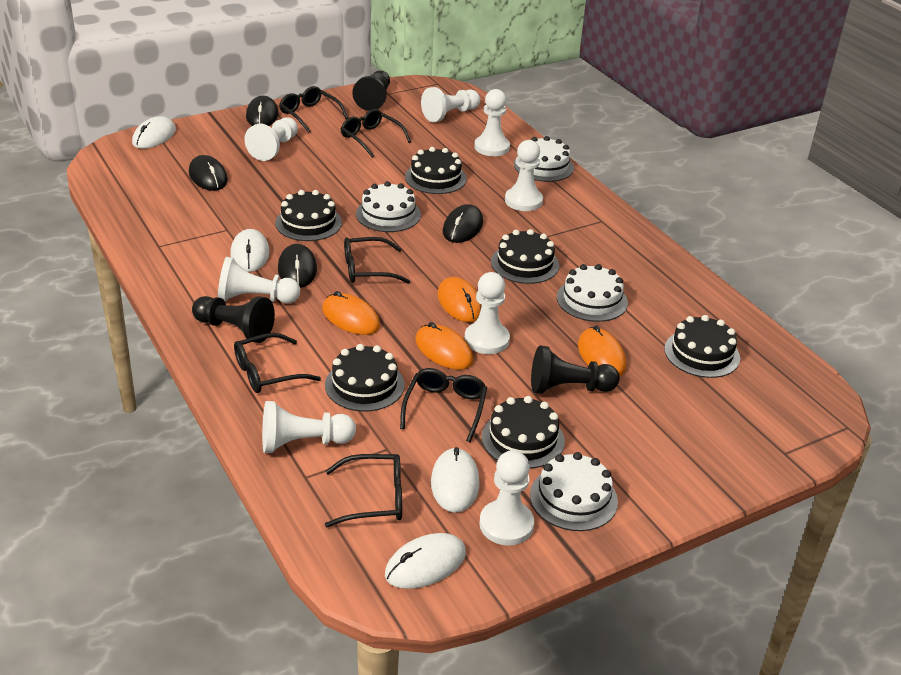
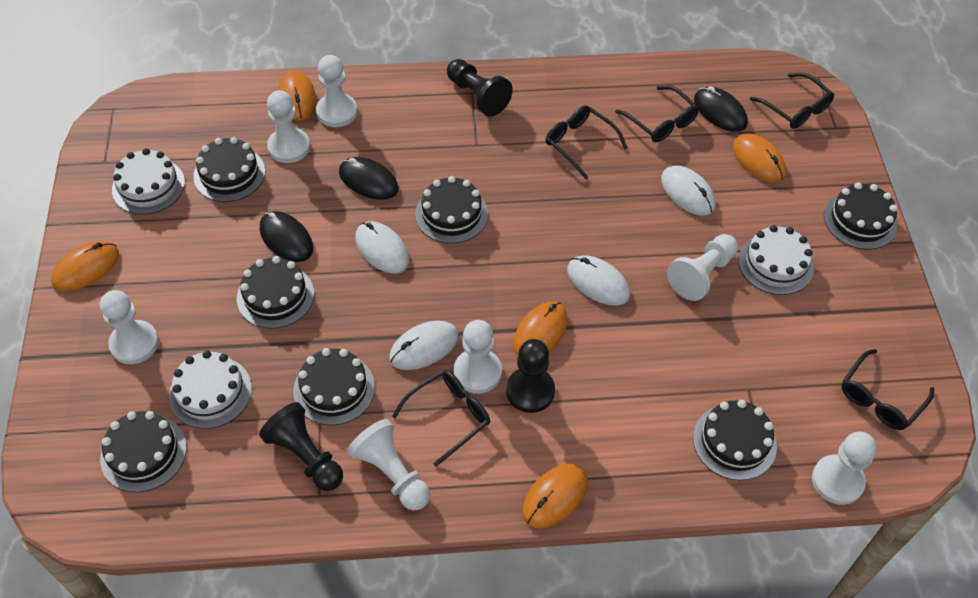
black cake: [275,190,342,241] [325,344,405,412] [405,147,467,194] [482,396,565,468] [491,229,559,284] [664,315,740,378] = 6 -> [100,411,187,492] [193,137,265,202] [237,256,314,329] [293,348,375,425] [415,176,488,244] [693,400,777,480] [824,182,898,250] = 7
black glasses: [234,333,321,393] [279,86,348,133] [325,454,402,527] [341,109,411,158] [344,237,410,284] [400,368,487,442] = 6 -> [392,370,490,467] [545,105,628,179] [615,86,699,142] [750,73,834,129] [842,349,934,430] = 5
black mouse: [189,155,228,191] [246,96,278,126] [278,244,317,288] [443,204,483,243] = 4 -> [260,211,313,262] [339,157,399,200] [694,86,748,132] = 3
orange mouse: [322,291,380,335] [415,322,474,370] [438,277,482,322] [578,325,626,376] = 4 -> [51,241,119,291] [278,71,316,120] [513,302,568,356] [522,463,588,529] [733,134,786,183] = 5
white cake: [356,181,421,232] [514,136,574,182] [530,452,618,531] [557,264,628,322] = 4 -> [112,148,185,215] [169,350,252,429] [738,225,814,295] = 3
white pawn: [218,257,300,304] [245,117,298,161] [262,401,356,453] [421,87,480,122] [464,272,510,354] [474,89,510,156] [479,450,534,545] [505,140,543,211] = 8 -> [100,290,159,364] [267,90,310,163] [316,55,358,127] [347,419,430,511] [454,320,502,394] [667,234,738,301] [812,431,877,505] = 7

